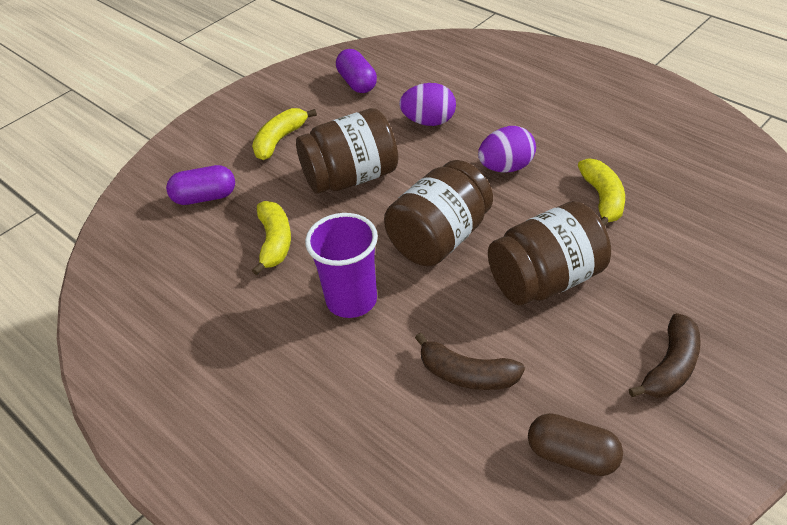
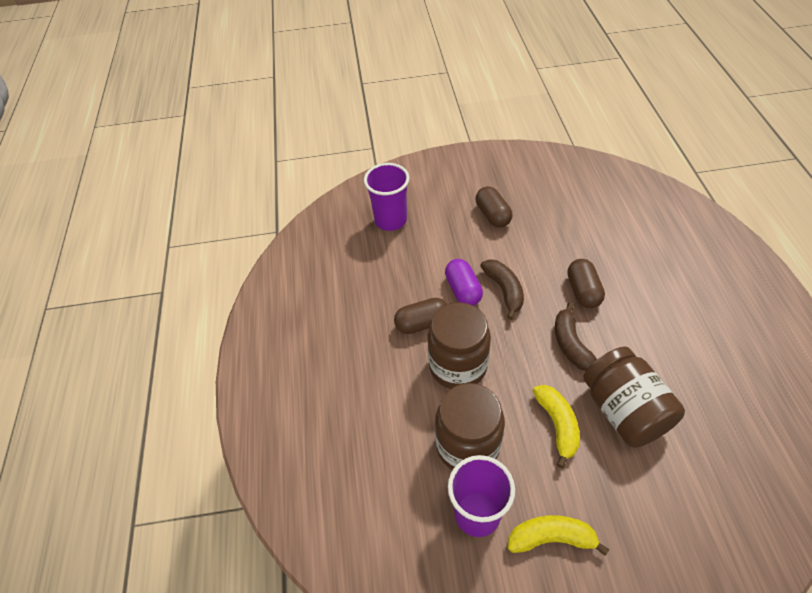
brown capsule: [528,413,623,476] = 1 -> [394,298,448,334] [476,186,513,227] [567,259,605,308] = 3
purple capsule: [166,165,235,205] [336,49,377,93] = 2 -> [445,259,483,306] = 1
purple cup: [305,213,378,318] = 1 -> [364,163,409,231] [448,455,515,537] = 2
purple egg: [399,83,456,126] [478,126,536,173] = 2 -> none = 0
yellow banana: [252,108,317,160] [252,201,291,275] [578,158,625,226] = 3 -> [508,515,609,556] [533,385,580,468] = 2

